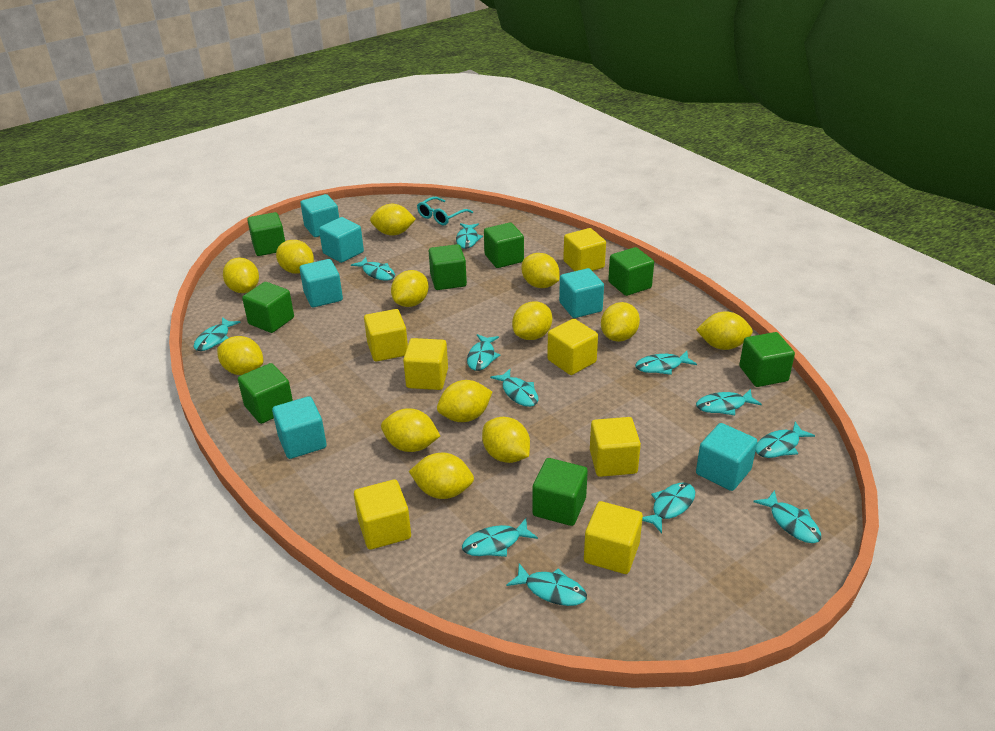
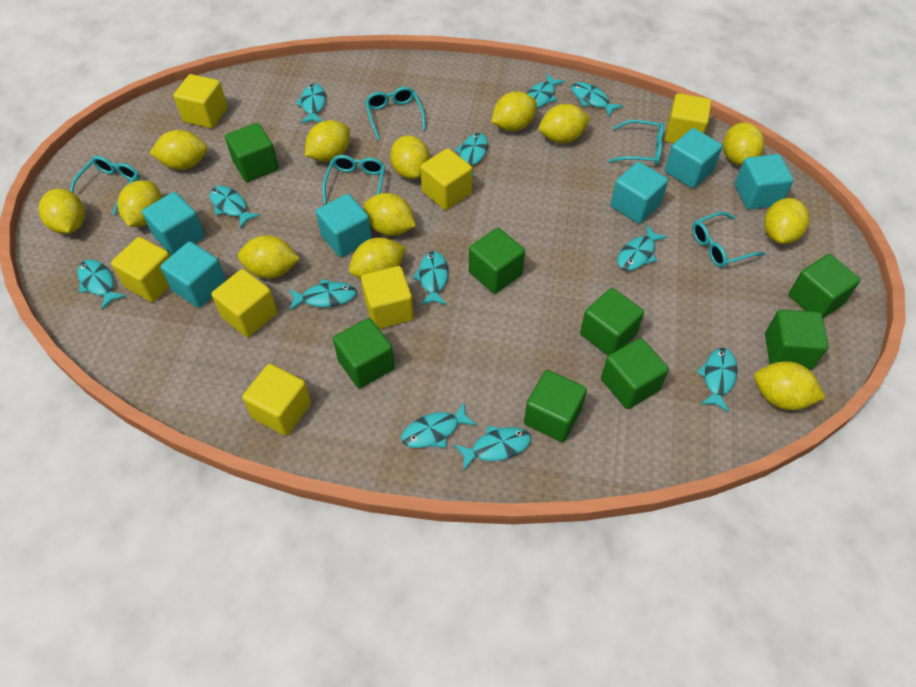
turquoise glasses: [417,197,473,225] = 1 -> [70,156,140,215] [322,155,385,204] [365,87,426,140] [608,120,664,166] [692,212,765,268] = 5

